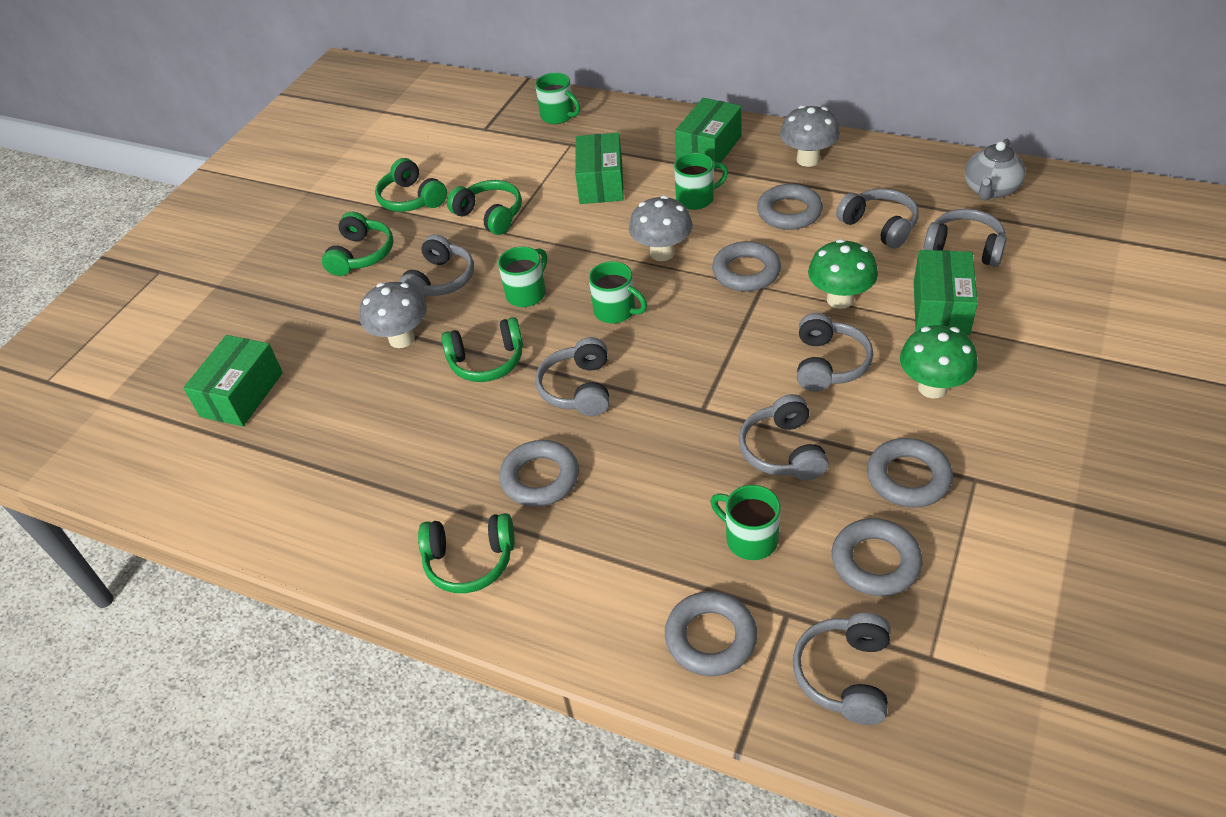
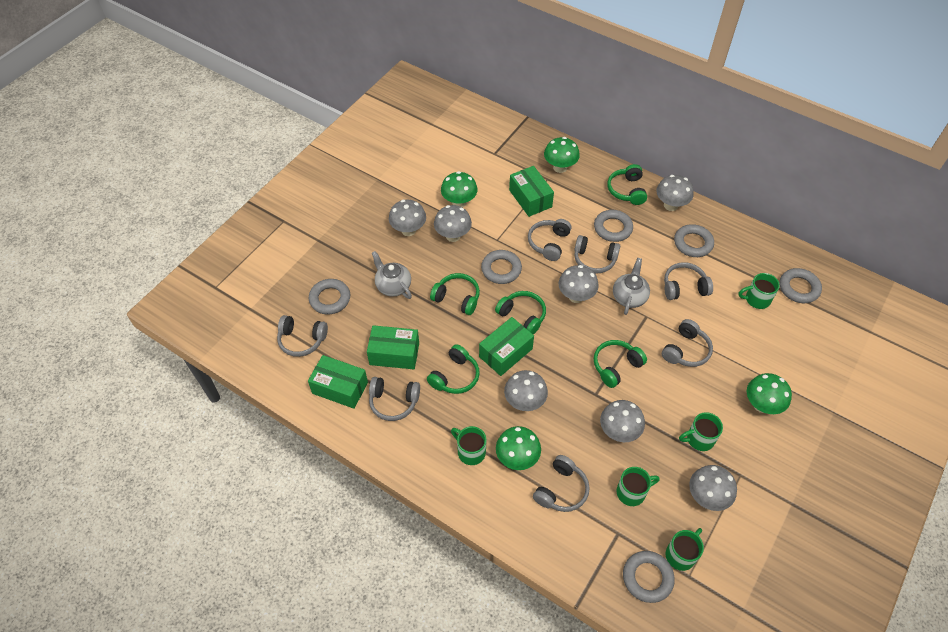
green mushroom: [808,239,878,309] [900,325,978,398] = 2 -> [441,171,478,208] [496,426,541,470] [544,137,580,173] [747,373,792,414] = 4
grey mushroom: [360,282,427,348] [629,195,693,261] [780,105,840,167] = 3 -> [389,200,426,236] [434,205,472,242] [504,370,548,411] [559,265,599,303] [600,400,645,442] [656,175,694,211] [689,465,737,511] = 7
grey teapot: [965,139,1026,200] = 1 -> [372,251,412,299] [613,258,650,315] = 2

